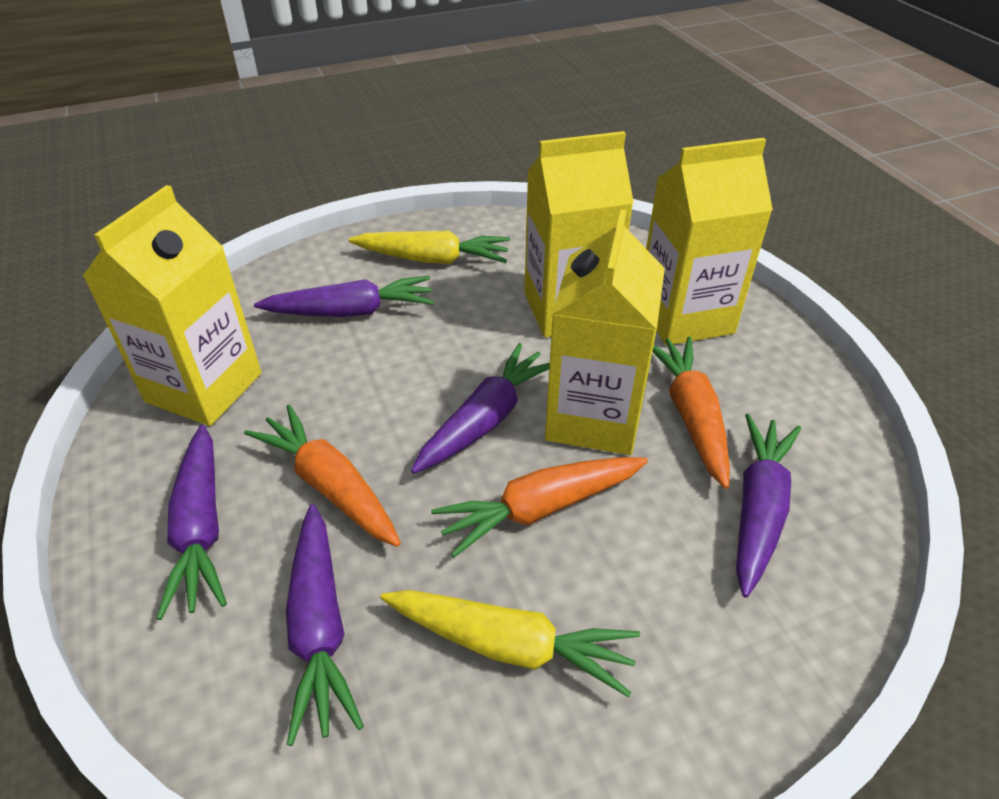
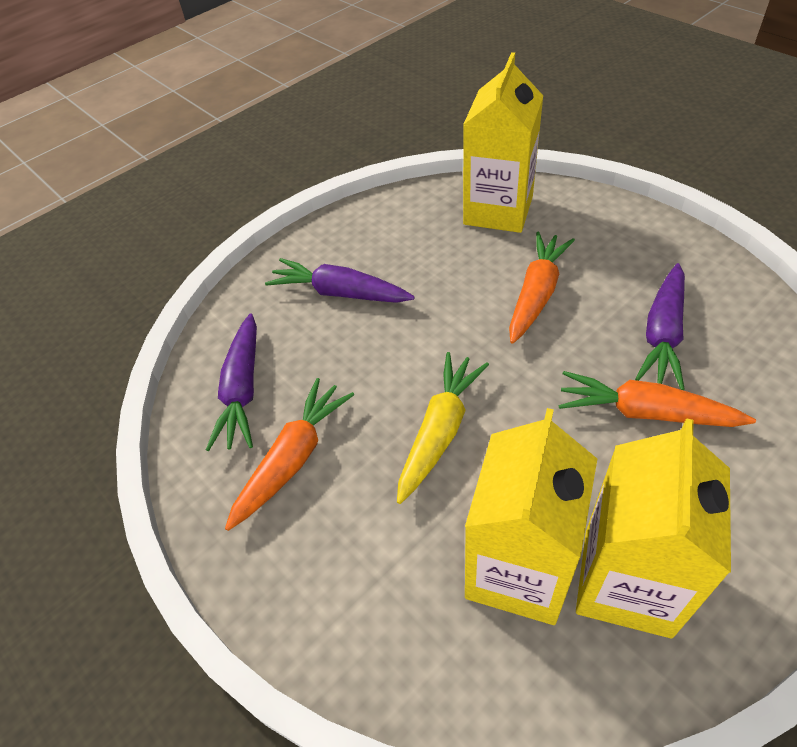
purple carrot: [156,425,227,620] [254,276,434,317] [286,504,364,746] [411,343,550,474] [736,414,801,598] = 5 -> [206,313,257,451] [265,258,415,303] [635,263,685,390] = 3
yellow carrot: [348,231,510,264] [380,590,640,698] = 2 -> [397,352,489,504] = 1
yellow carton: [83,185,261,426] [524,131,634,337] [545,210,665,455] [646,138,773,346] = 4 -> [463,52,543,233] [465,408,597,625] [576,418,731,638] = 3

